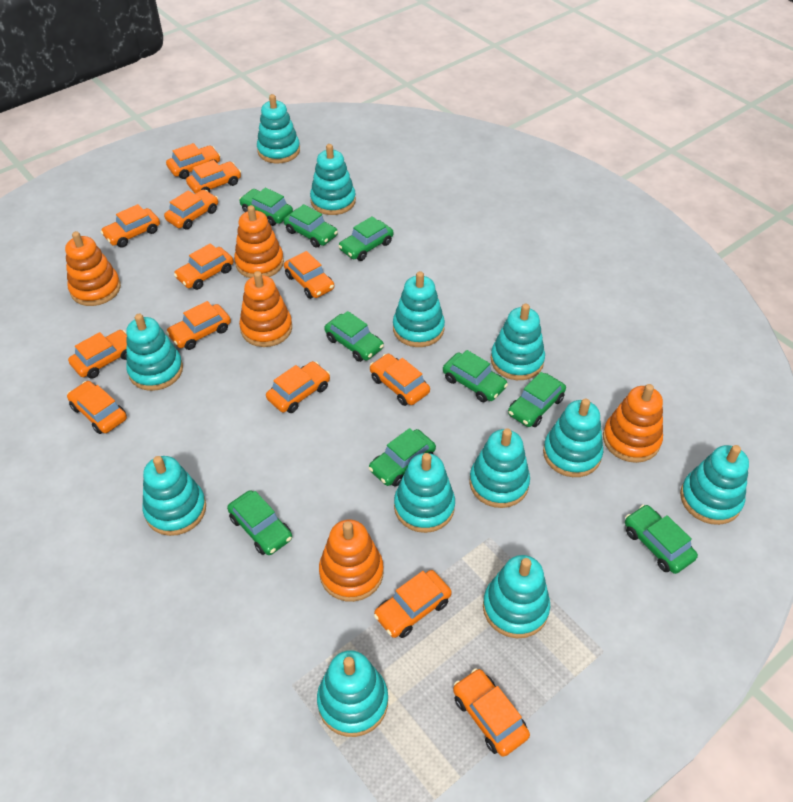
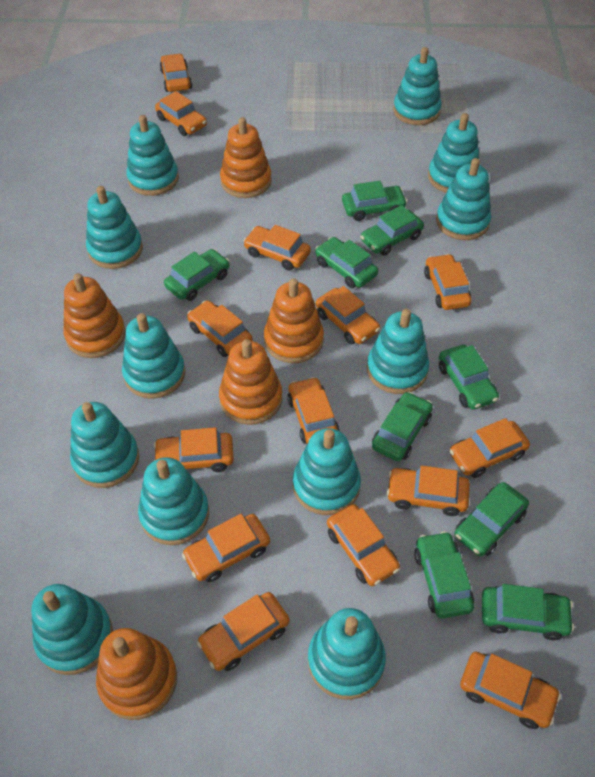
orange car: [67,381,127,434] [68,330,127,379] [101,204,160,247] [164,190,218,229] [166,143,220,179] [166,301,231,350] [174,243,234,290] [186,160,241,194] [266,361,330,413] [284,251,334,299] [370,354,430,406] [374,570,452,638] [453,668,530,757] = 13 -> [154,427,234,472] [155,91,207,136] [160,54,192,92] [182,514,270,582] [187,300,252,357] [197,592,290,671] [244,225,311,271] [287,377,340,444] [316,286,380,344] [327,504,400,586] [387,466,470,516] [424,254,472,310] [450,418,530,478] [460,652,561,729] = 14

